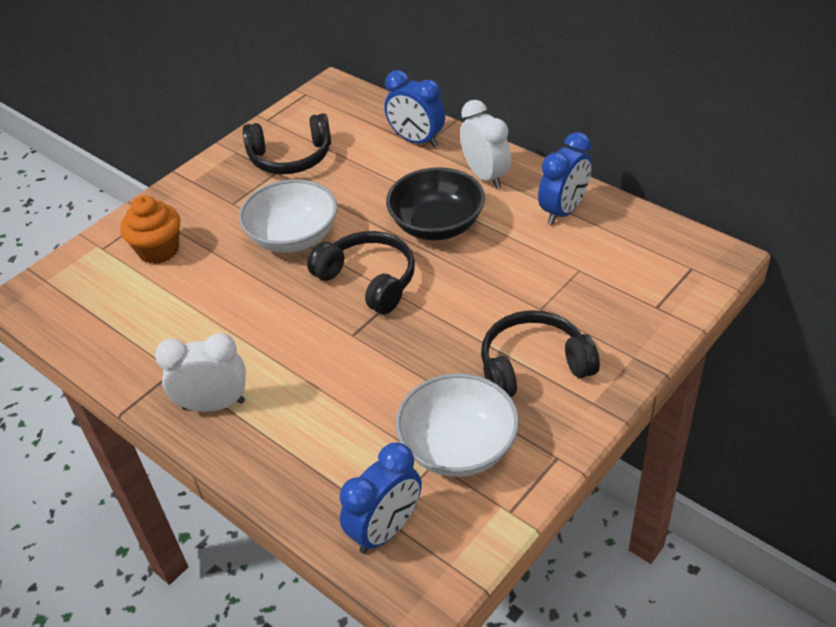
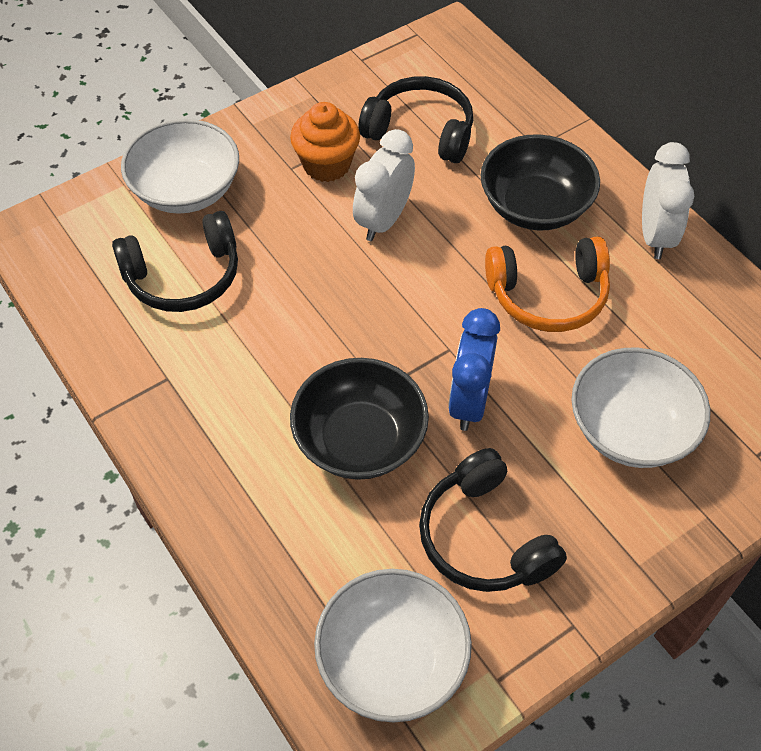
black bowl: [386,167,485,240] = 1 -> [290,358,429,480] [480,134,600,231] = 2
blue clock: [340,443,422,554] [384,70,445,147] [538,132,592,225] = 3 -> [448,308,500,431] = 1
orange headphones: none = 0 -> [485,236,610,332] = 1
white bowl: [239,179,337,253] [395,373,519,477] = 2 -> [121,119,239,214] [314,569,472,723] [571,348,710,468] = 3

